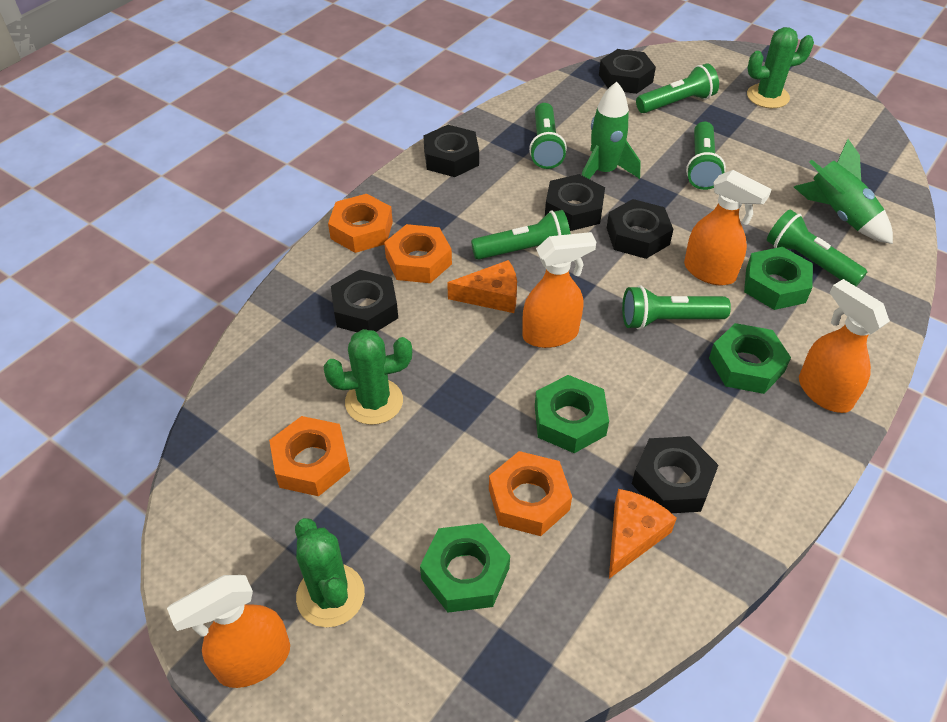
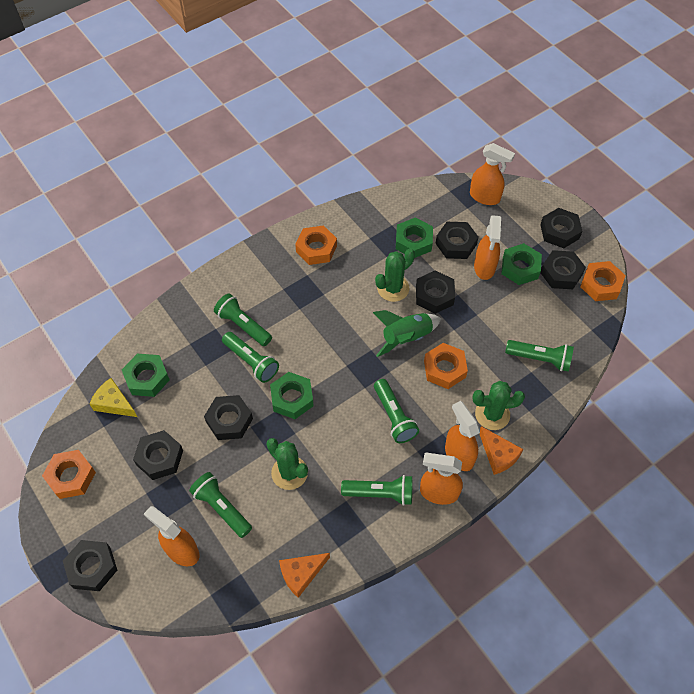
black nut: [331,270,398,332] [423,125,479,177] [545,174,605,231] [599,49,656,94] [607,199,674,259] [632,436,718,513] = 6 -> [63,540,117,591] [133,430,183,480] [204,395,253,440] [416,270,455,314] [435,222,479,259] [540,208,582,248] [540,250,586,289] = 7
green rocket: [582,82,640,179] [794,139,893,244] = 2 -> [373,310,441,357] = 1
orange spray bottle: [167,575,290,688] [522,232,596,348] [684,170,772,285] [799,279,890,413] = 4 -> [144,506,199,566] [420,453,463,505] [445,401,480,471] [470,143,515,205] [474,215,501,280] = 5
yellow cheese: none = 0 -> [90,378,137,417] = 1

